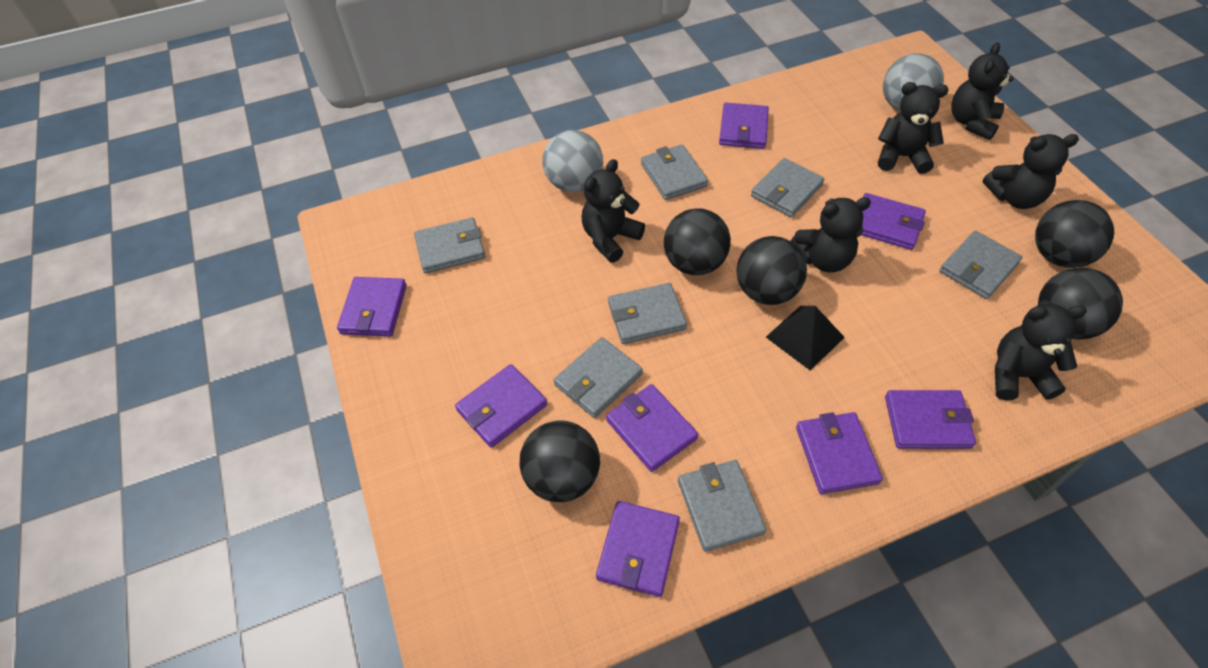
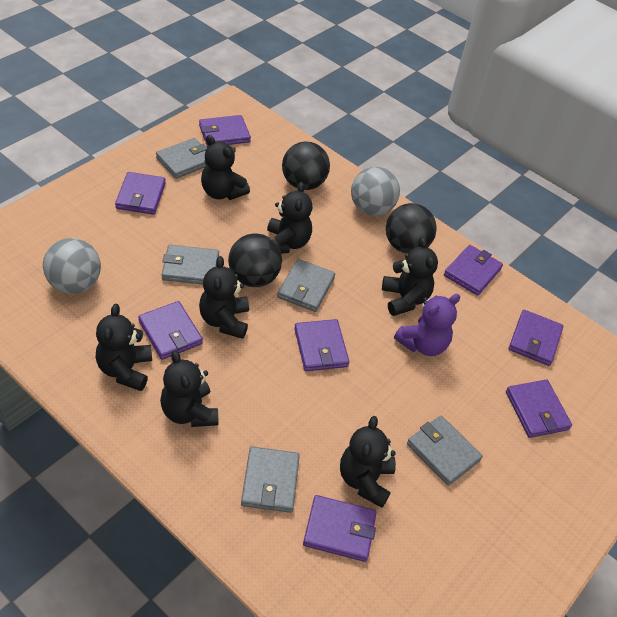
black ball: [519,420,600,502] [664,208,731,275] [737,236,807,305] [1035,200,1114,268] [1038,267,1123,340] = 5 -> [228,234,282,287] [282,141,330,190] [386,203,437,254] = 3
black pyramid: [766,306,845,370] = 1 -> none = 0
black teddy bear: [582,159,645,263] [791,197,871,272] [878,82,948,174] [951,43,1014,140] [983,134,1079,209] [995,304,1087,401] = 6 -> [95,304,152,391] [160,350,218,427] [199,256,249,339] [201,135,250,200] [267,182,313,253] [340,416,396,508] [382,237,438,316] = 7
grey wallet: [414,217,485,274] [554,337,643,418] [608,283,687,344] [641,144,708,200] [678,460,766,552] [751,158,824,217] [939,231,1022,299] = 7 -> [156,138,208,179] [162,245,219,284] [241,446,300,513] [277,259,335,312] [407,416,483,486] = 5
purple teddy bear: none = 0 -> [394,294,460,356] = 1

